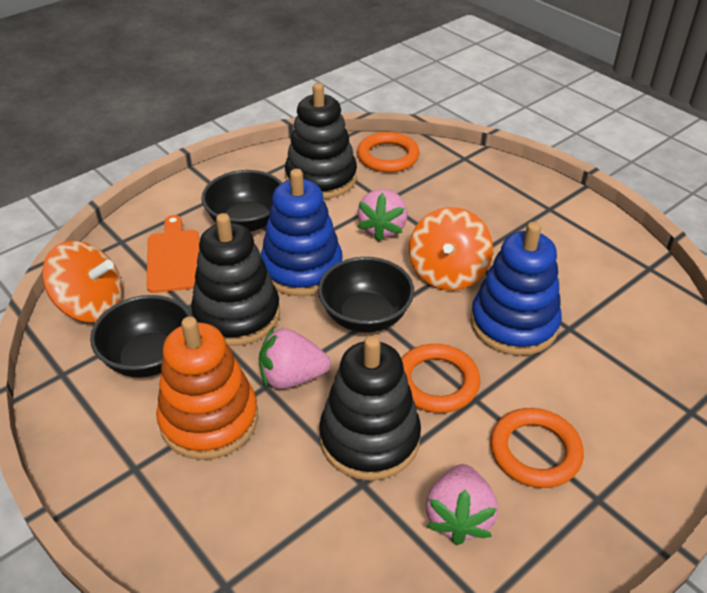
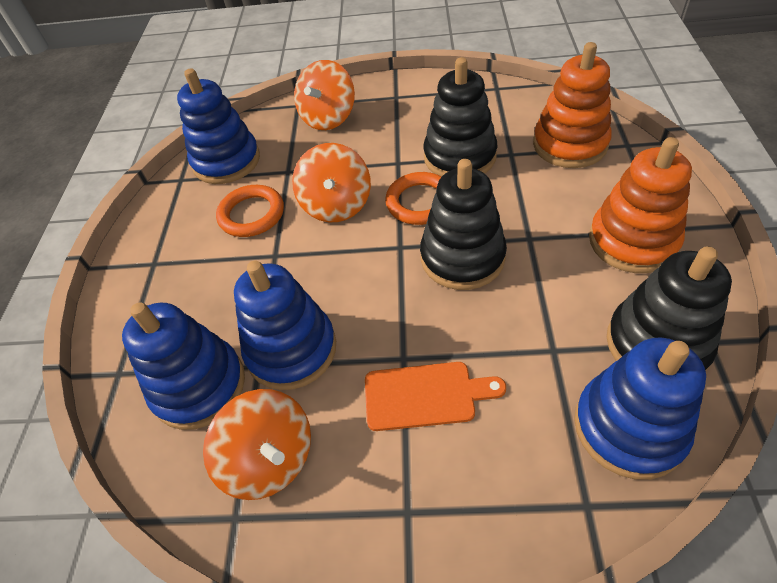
black bowl: [90,295,192,377] [201,170,282,232] [318,257,414,333] = 3 -> none = 0
blue stacking toy: [261,169,343,296] [470,222,562,356] = 2 -> [122,302,245,430] [177,68,260,184] [234,260,336,390] [574,337,706,480] = 4
orange ring: [357,132,419,173] [401,344,480,413] [490,408,584,488] = 3 -> [216,185,284,237] [385,172,442,225] = 2
orange spinning top: [42,241,122,322] [409,207,493,291] = 2 -> [203,389,311,500] [292,143,371,222] [294,60,355,130] = 3
orange stacking toy: [156,316,258,460] = 1 -> [533,42,612,168] [589,137,692,273] = 2
pink strawberry: [259,326,331,389] [357,189,408,241] [426,464,498,545] = 3 -> none = 0

